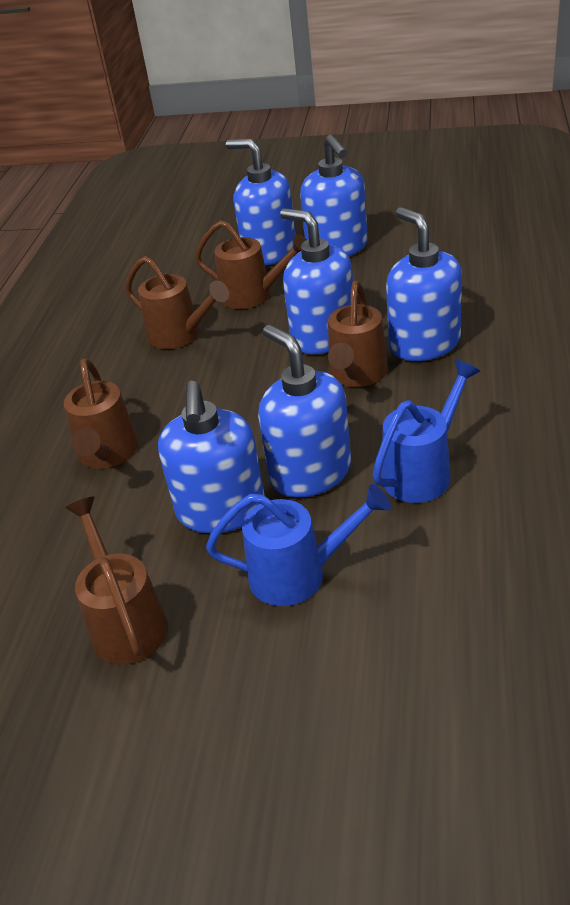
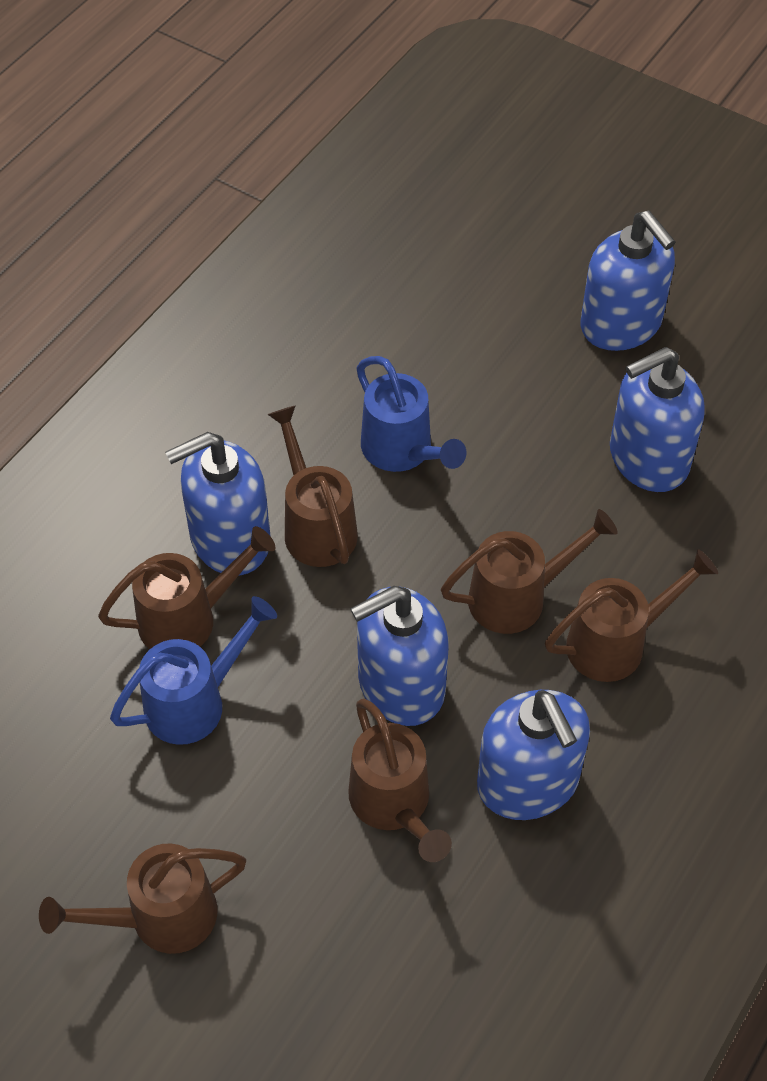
blue soap dispenser: [158,381,265,533] [226,139,296,266] [258,325,351,498] [280,208,353,354] [300,135,368,256] [386,207,462,361] = 6 -> [165,432,270,576] [350,586,449,726] [477,690,590,820] [581,211,676,351] [610,347,705,492] = 5
brown watering can: [64,358,139,469] [66,497,168,665] [125,256,229,349] [195,220,307,309] [328,281,388,387] = 5 -> [39,843,246,954] [98,526,276,649] [267,405,358,567] [348,699,452,862] [441,509,618,634] [545,549,718,682] = 6

